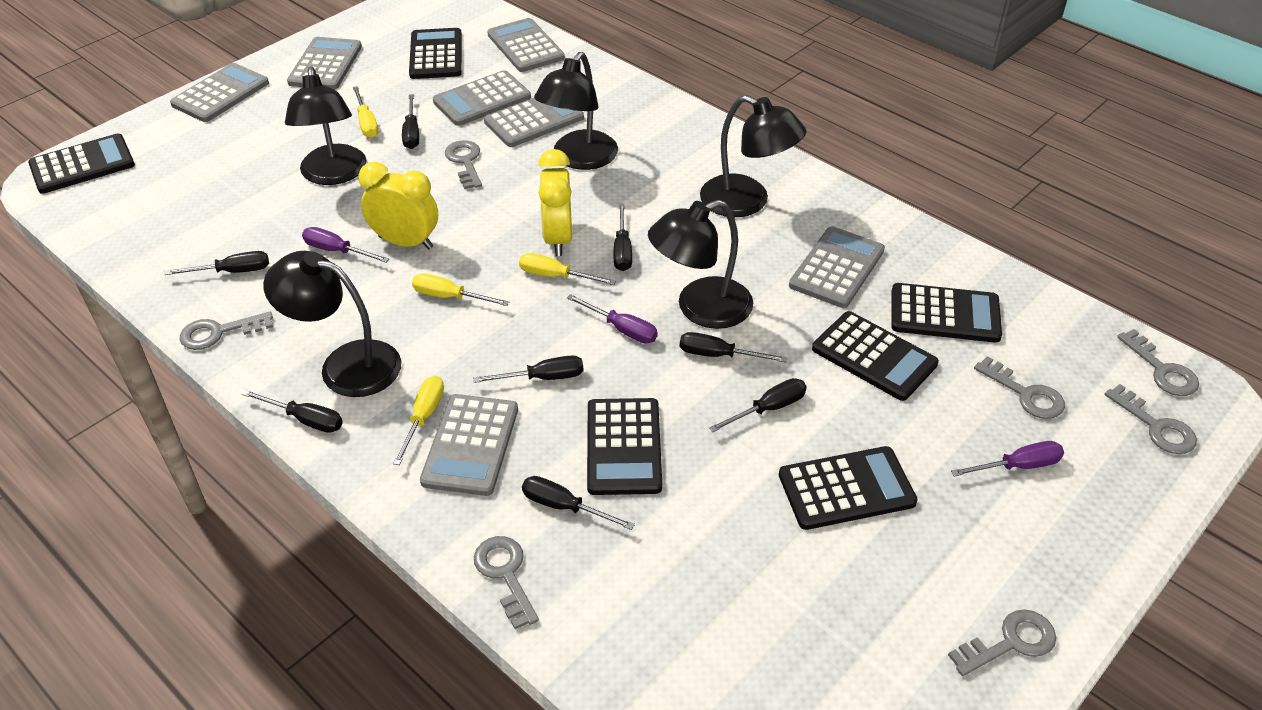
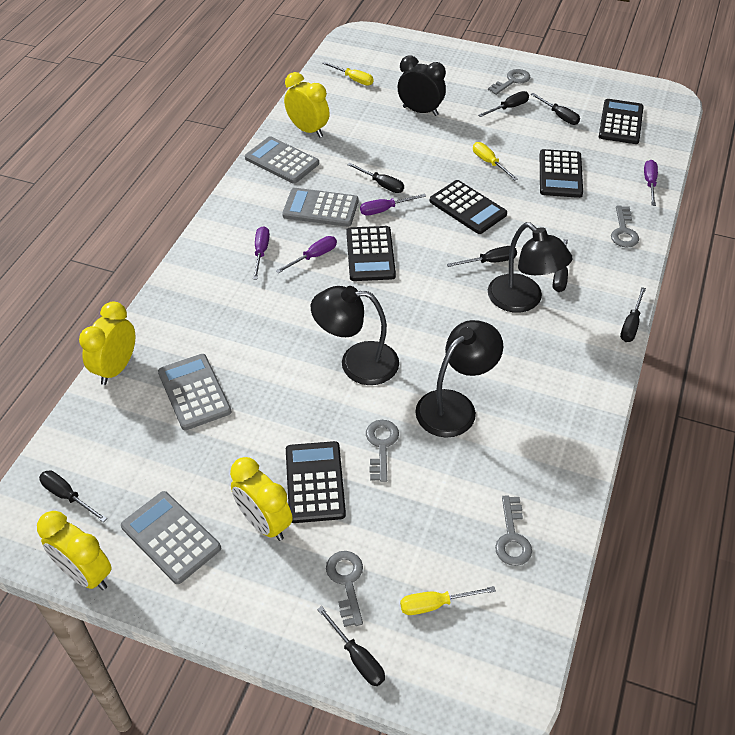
black calculator: [28,133,135,194] [409,28,462,79] [587,398,662,495] [779,446,918,530] [812,311,939,401] [891,283,1002,343] = 6 -> [286,441,346,523] [346,226,396,281] [430,180,507,234] [540,149,583,198] [599,99,644,144] = 5
black clock: none = 0 -> [398,56,446,116] = 1
black lamp: [263,251,401,397] [285,67,367,185] [534,52,618,170] [648,200,753,329] [700,95,806,217] = 5 -> [311,286,399,385] [415,320,503,438] [488,222,572,313] = 3
grey calculator: [170,63,269,122] [287,37,362,90] [420,394,518,496] [433,70,531,126] [484,98,584,147] [487,18,565,72] [789,226,885,308] = 7 -> [121,491,221,584] [158,354,232,430] [245,136,319,184] [282,188,359,227] = 4
grey key: [180,311,273,350] [445,140,482,189] [474,536,539,629] [948,609,1056,676] [974,356,1065,419] [1105,384,1197,454] [1117,329,1199,396] = 7 -> [326,551,363,627] [366,420,399,482] [488,69,530,95] [495,496,532,566] [611,205,639,247] = 5
purple screwdriver: [302,227,389,263] [567,294,658,343] [951,441,1064,477] = 3 -> [253,226,270,279] [276,236,337,273] [360,194,426,216] [644,160,658,206] = 4
yellow clock: [359,162,438,250] [538,149,572,256] = 2 -> [37,511,111,590] [79,302,135,385] [230,457,292,541] [284,72,330,138] = 4
yellow screwdriver: [353,86,378,138] [393,376,444,465] [412,274,509,306] [519,253,616,285] = 4 -> [322,61,373,85] [400,586,496,615] [473,142,518,180] = 3

